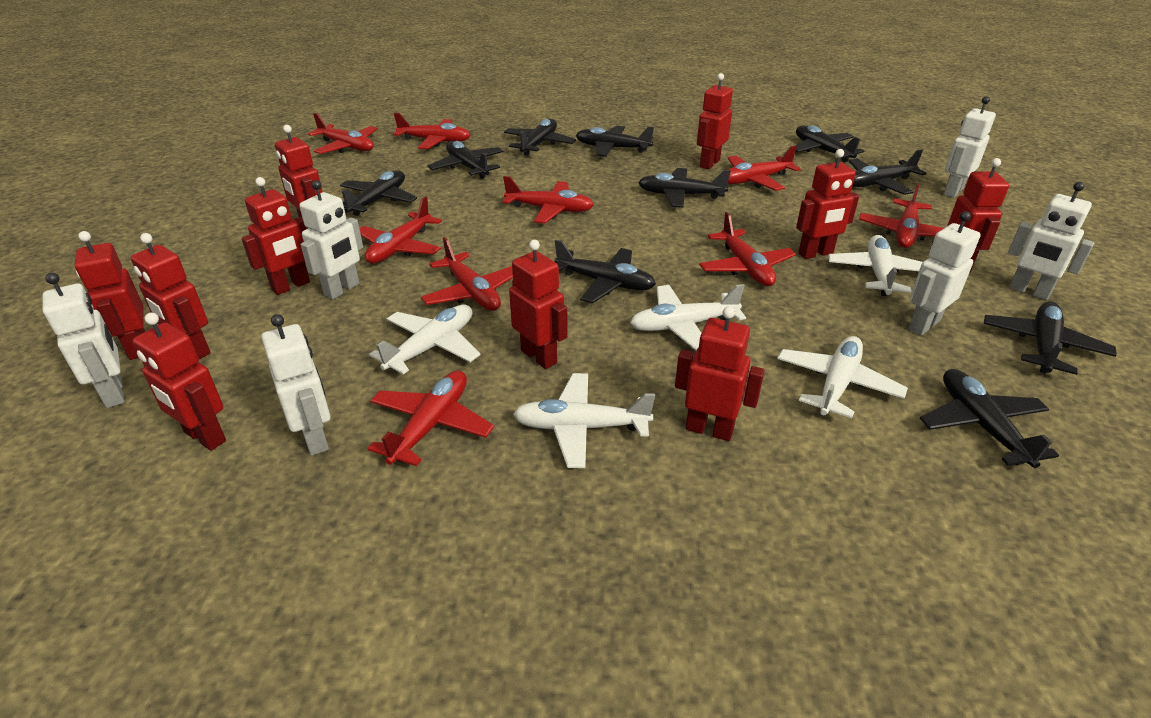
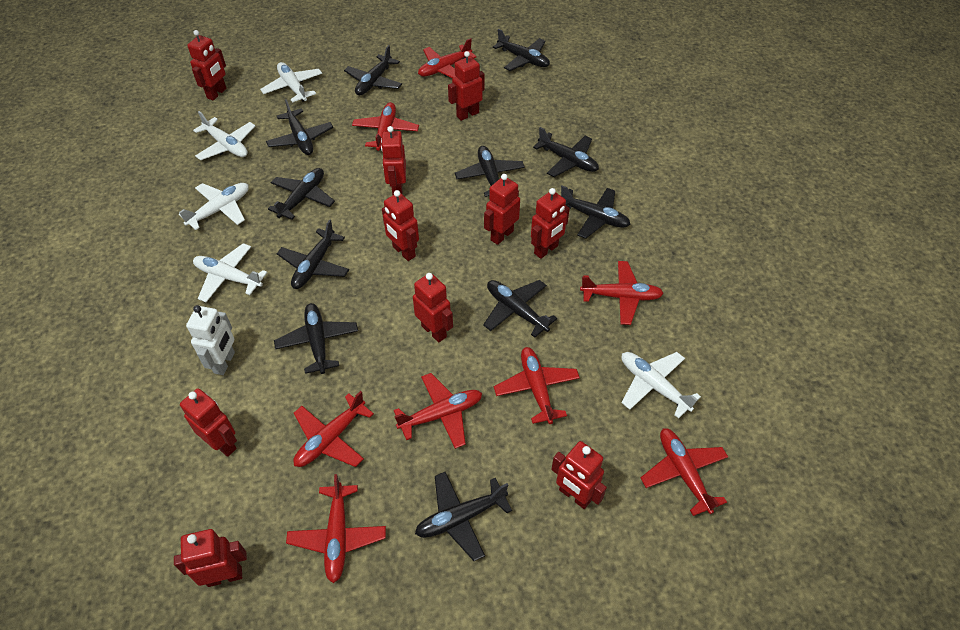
black plane: [340,170,417,216] [428,141,504,179] [504,119,576,156] [554,240,656,303] [576,126,654,157] [638,168,731,208] [795,125,864,162] [849,149,926,195] [920,369,1059,468] [984,302,1117,375] = 10 -> [266,99,333,155] [268,168,335,220] [274,303,358,374] [277,219,349,289] [344,45,402,96] [415,472,512,561] [455,146,525,197] [483,280,557,338] [493,29,550,71] [533,127,599,177] [561,186,631,239] = 11
red plane: [308,113,377,154] [359,196,442,263] [368,370,494,466] [394,113,470,149] [421,237,513,311] [503,176,594,223] [699,212,796,286] [728,145,801,191] [859,183,944,248] = 9 -> [286,474,386,583] [293,391,374,467] [352,102,419,151] [394,373,482,449] [418,38,476,78] [494,347,580,424] [580,261,664,325] [641,428,728,516] = 8
white robot: [43,273,125,408] [261,314,331,456] [299,180,363,300] [908,211,981,335] [943,96,996,198] [1008,182,1095,300] = 6 -> [186,305,235,375] = 1

